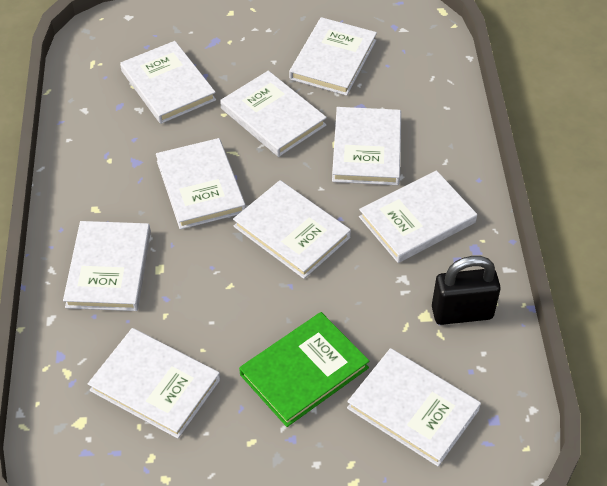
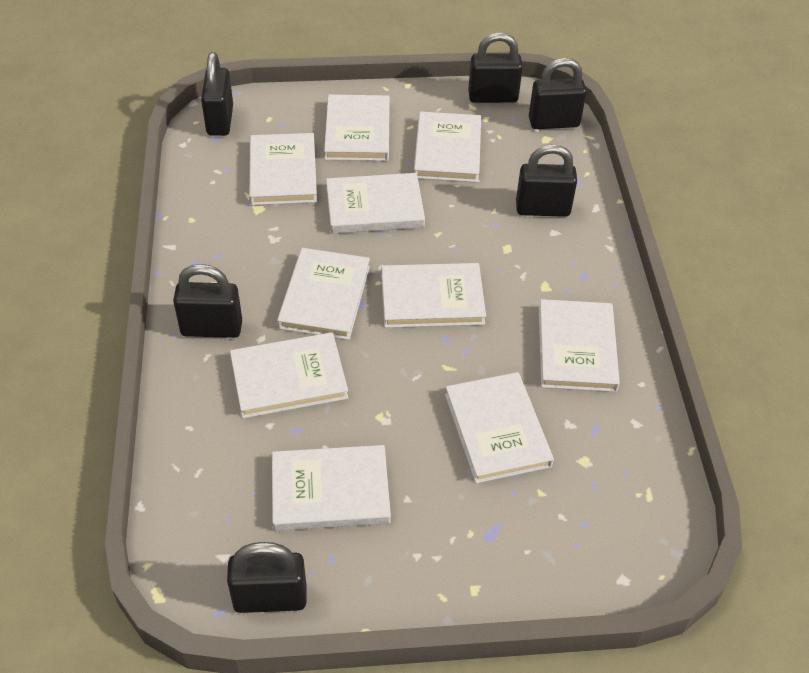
black padlock: [432,256,501,325] = 1 -> [173,264,242,338] [201,52,233,136] [227,542,306,613] [468,32,523,103] [516,144,577,217] [529,58,587,129] = 6
green book: [239,312,370,427] = 1 -> none = 0

